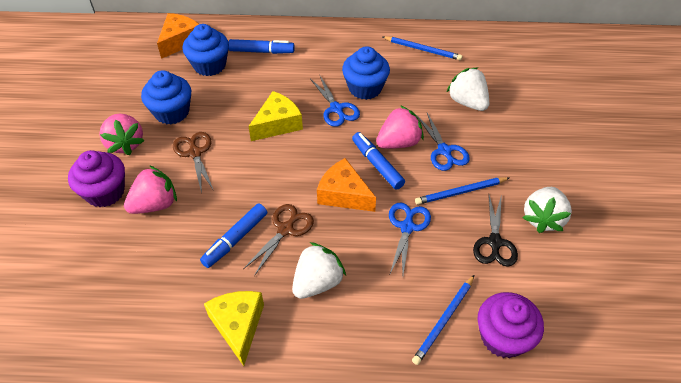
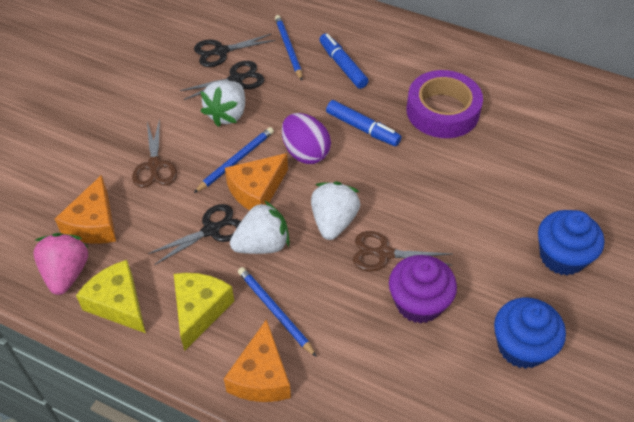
black scissors: [473,194,518,267] = 1 -> [148,204,241,265] [180,61,264,100] [194,34,275,67] = 3
blue cupcake: [141,70,191,124] [183,24,229,76] [342,46,390,100] = 3 -> [494,297,566,369] [538,210,604,275] = 2
blue marker: [200,203,267,268] [228,39,295,54] [352,132,405,190] = 3 -> [319,33,368,89] [326,100,401,146] = 2
blue scissors: [310,76,360,127] [389,202,431,274] [416,113,470,171] = 3 -> none = 0
orange cheese: [157,13,199,59] [317,158,376,212] = 2 -> [55,175,116,244] [224,319,291,402] [225,153,288,210] = 3
pink strawberry: [99,113,144,155] [124,165,177,214] [376,105,424,149] = 3 -> [33,233,89,295] = 1
purple cupcake: [68,150,125,207] [478,292,544,358] = 2 -> [389,255,457,324] = 1
purple egg: none = 0 -> [282,113,331,164] = 1
purple tape: none = 0 -> [407,70,483,138] = 1

